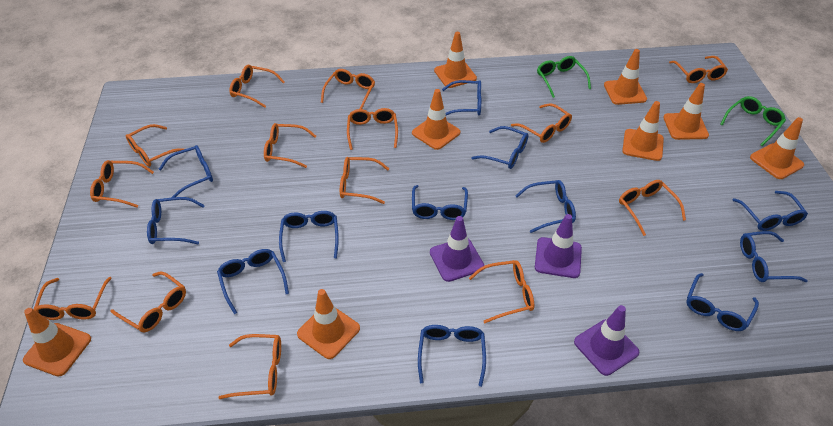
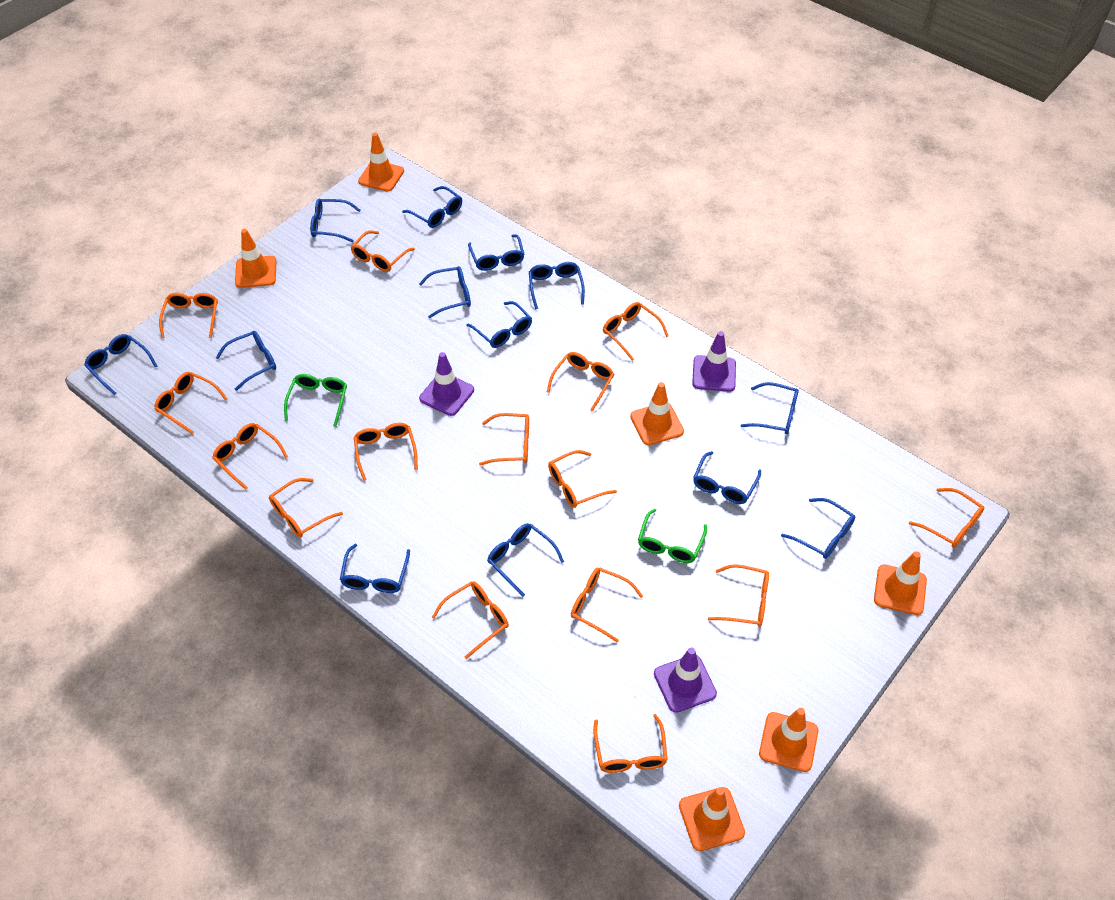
blue glasses: [147,197,205,244] [159,145,213,198] [217,249,289,314] [279,211,339,262] [412,185,468,220] [418,325,486,387] [442,80,481,115] [471,126,528,169] [515,180,576,233] [686,273,759,331] [732,191,808,231] [740,231,807,282] = 12 -> [84,334,157,395] [216,331,276,391] [310,198,361,242] [340,544,410,593] [402,186,462,228] [419,266,471,318] [466,301,532,348] [468,234,524,271] [487,523,564,597] [529,262,585,310] [693,451,761,504] [740,382,799,434] [781,498,855,559] = 13
orange glasses: [33,277,112,320] [90,160,154,208] [110,271,186,333] [126,124,184,167] [218,334,281,399] [229,65,285,108] [264,123,316,168] [321,69,375,109] [340,157,389,204] [347,108,398,150] [469,260,534,323] [511,103,572,143] [619,180,686,236] [669,56,728,83] = 14 -> [154,372,227,434] [159,293,218,338] [212,423,288,490] [269,478,343,538] [351,231,415,272] [354,423,418,481] [432,581,509,659] [479,413,529,466] [547,352,614,412] [548,450,617,508] [571,567,643,642] [593,714,668,773] [603,302,669,361] [708,564,769,627] [909,488,984,548] = 15
orange traffic cone: [23,308,91,377] [297,289,360,359] [412,89,461,150] [434,32,477,88] [604,49,647,105] [622,101,664,161] [663,83,709,140] [750,117,804,179] = 8 -> [235,229,276,288] [358,133,404,192] [630,382,684,445] [679,787,745,851] [759,708,818,772] [874,551,927,615] = 6

